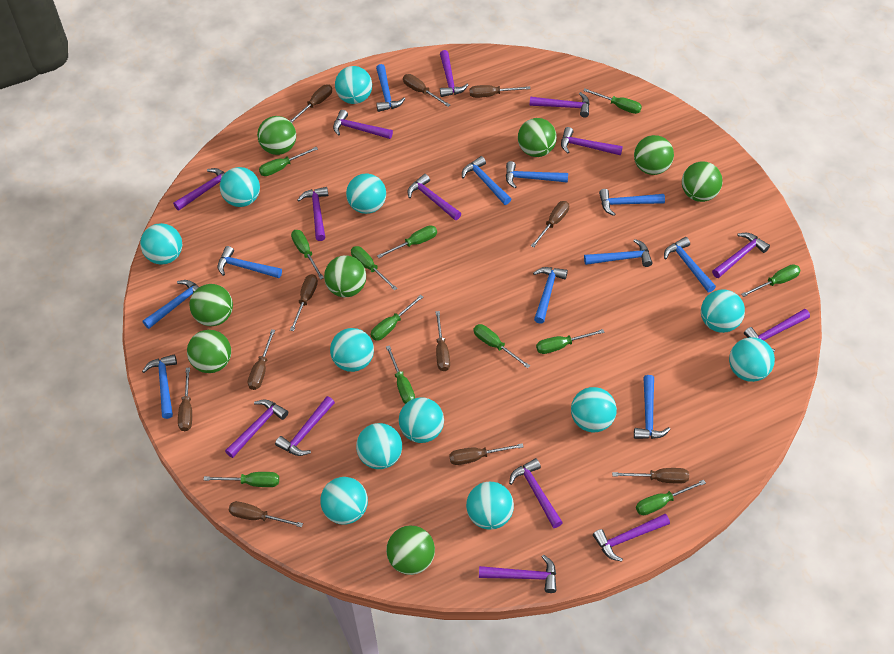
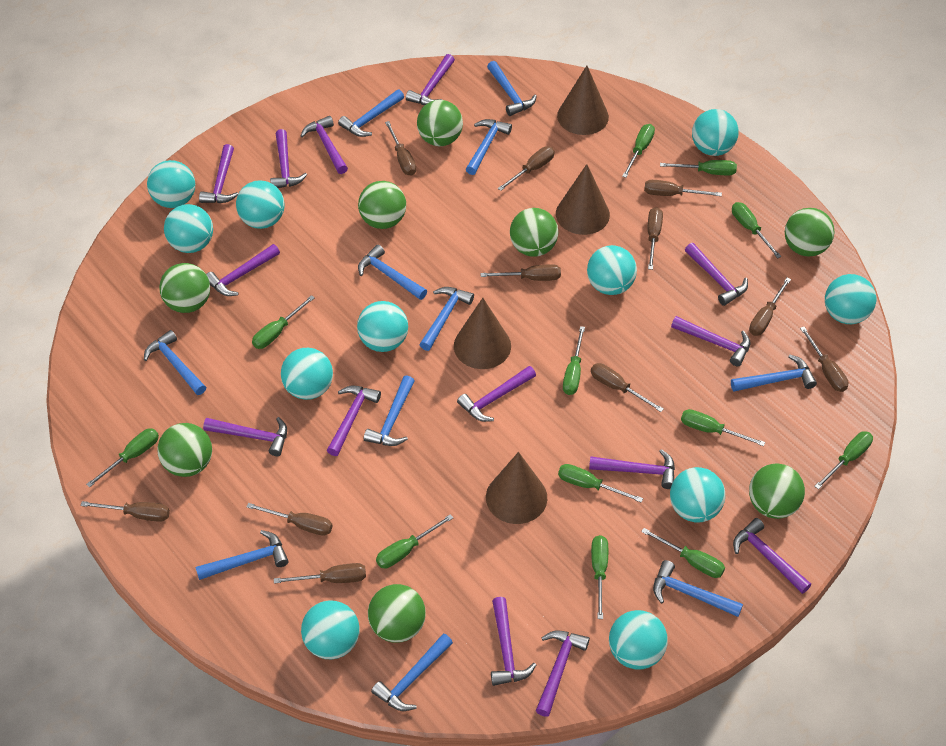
brown cone: none = 0 -> [454,298,511,369] [486,452,547,524] [556,164,610,235] [557,66,609,135] = 4
turquoise ball: [140,223,182,265] [220,167,260,207] [320,477,368,525] [330,328,374,372] [335,66,372,104] [346,173,386,214] [356,423,402,469] [399,397,444,443] [466,482,514,530] [571,387,617,432] [701,290,745,333] [729,337,775,382] = 12 -> [147,160,195,208] [164,204,213,253] [236,180,285,229] [281,348,333,400] [301,600,360,659] [357,301,408,352] [587,245,637,295] [609,610,668,669] [670,467,725,523] [692,109,739,156] [825,274,876,324] = 11

